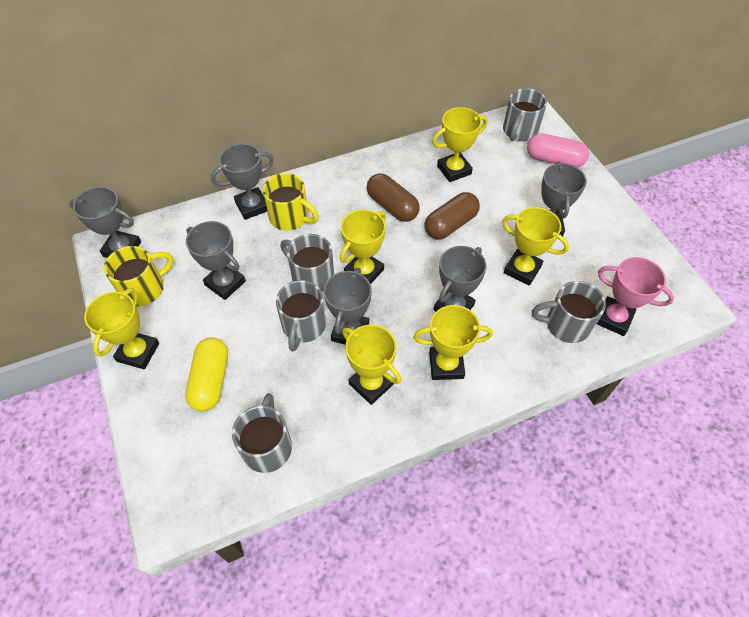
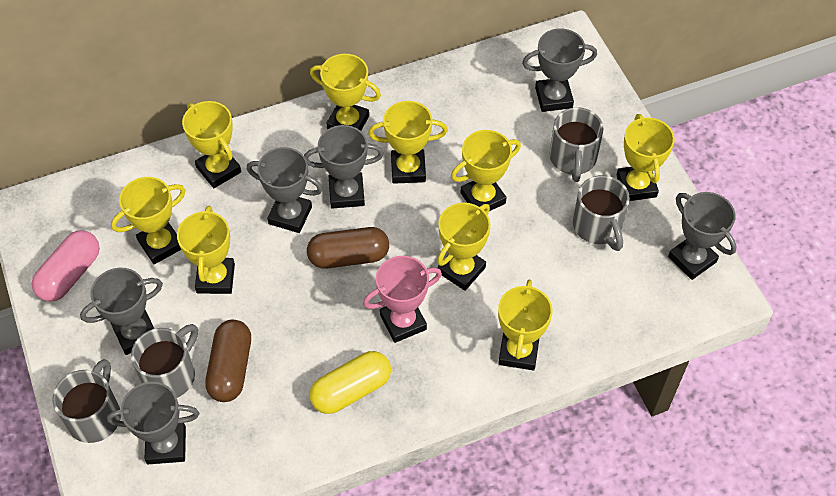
grey mug: [232,393,292,473] [276,280,326,352] [280,234,334,292] [503,88,547,141] [532,281,606,343] = 5 -> [52,359,121,443] [131,324,198,398] [549,107,603,182] [573,175,630,251] = 4
yellow mug: [104,246,173,307] [263,173,319,230] = 2 -> none = 0
yellow trophy: [84,288,159,369] [340,209,386,284] [342,325,401,405] [413,305,493,380] [432,107,487,182] [502,207,569,286] = 6 -> [111,177,186,264] [177,206,235,294] [182,101,241,188] [310,54,381,131] [368,101,448,184] [437,203,490,291] [451,130,521,211] [498,280,553,371] [617,114,675,201] = 9

